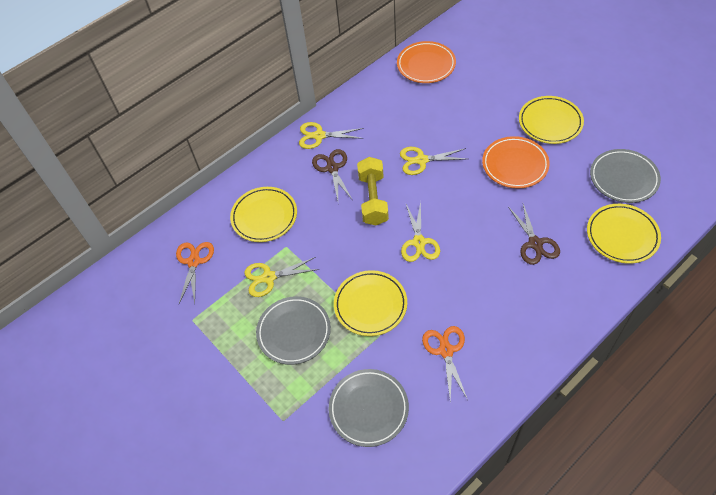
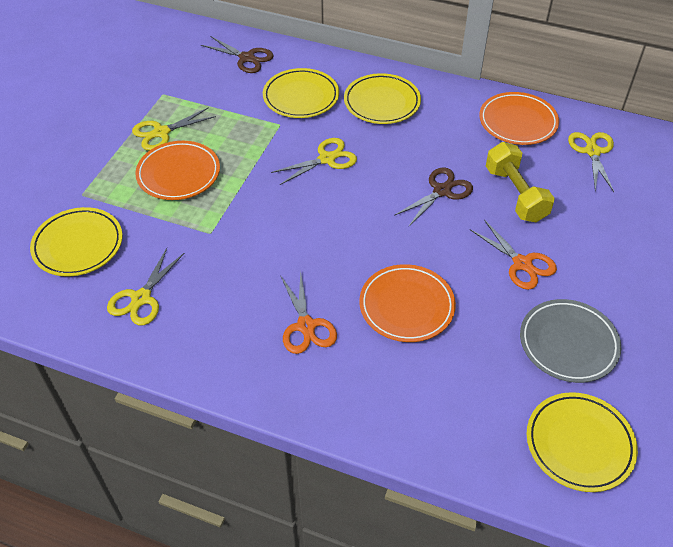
grey plate: [256,296,331,365] [329,369,409,447] [590,149,661,203] = 3 -> [520,299,621,383] = 1
orange plate: [397,41,456,83] [482,136,550,188] = 2 -> [135,141,220,200] [359,264,456,342] [479,92,559,145] = 3

